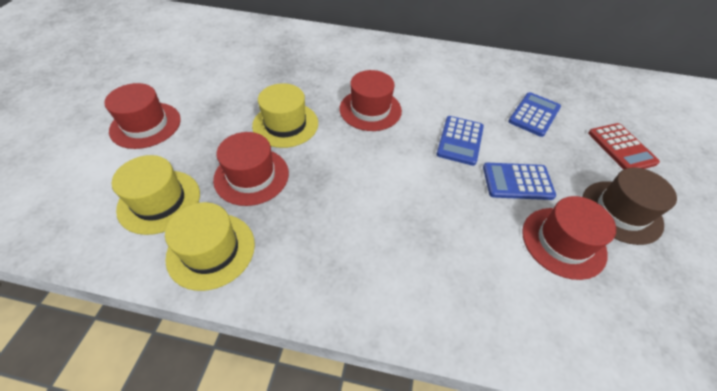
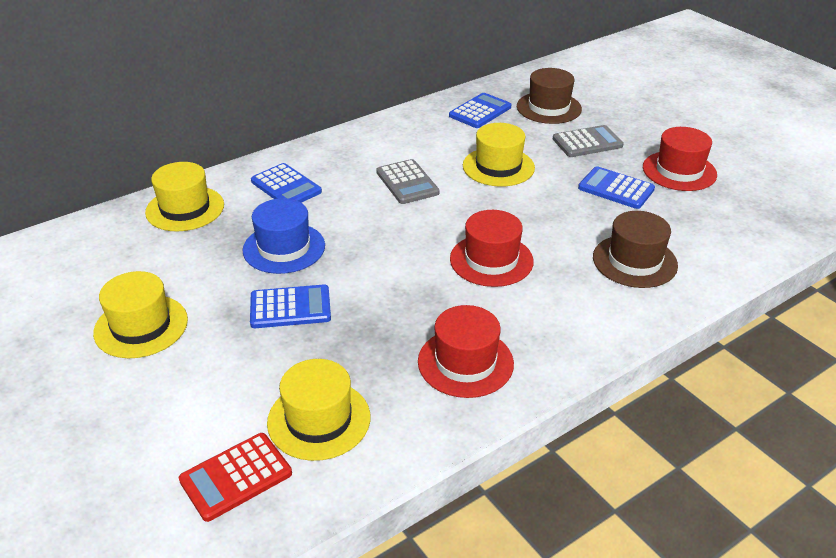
blue calculator: [436,116,484,166] [483,163,556,200] [508,92,561,137] = 3 -> [250,284,331,328] [251,163,322,203] [449,93,511,128] [578,166,655,209] = 4
blue hat: none = 0 -> [242,198,325,274] = 1
brown hat: [583,167,677,245] = 1 -> [517,68,582,124] [593,211,678,288] = 2
grey calculator: none = 0 -> [376,159,439,204] [553,125,624,157] = 2
red hat: [104,83,181,149] [213,132,289,206] [340,70,402,131] [522,196,616,280] = 4 -> [418,305,514,398] [450,210,534,287] [643,127,717,191] = 3
yellow hat: [112,155,200,235] [165,202,255,291] [252,83,318,148] = 3 -> [93,271,188,358] [145,162,224,231] [267,359,370,461] [463,123,535,187] = 4

